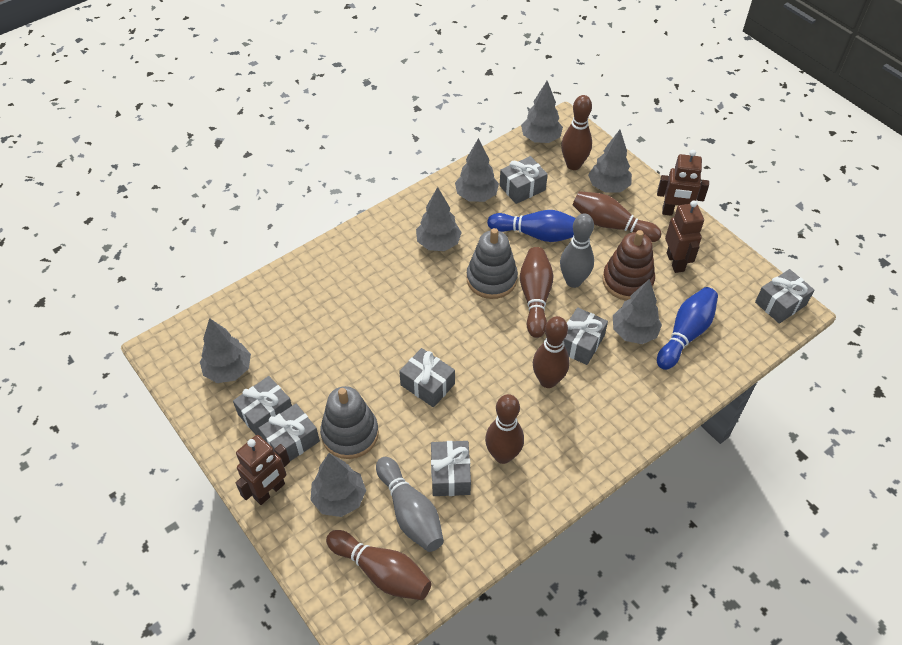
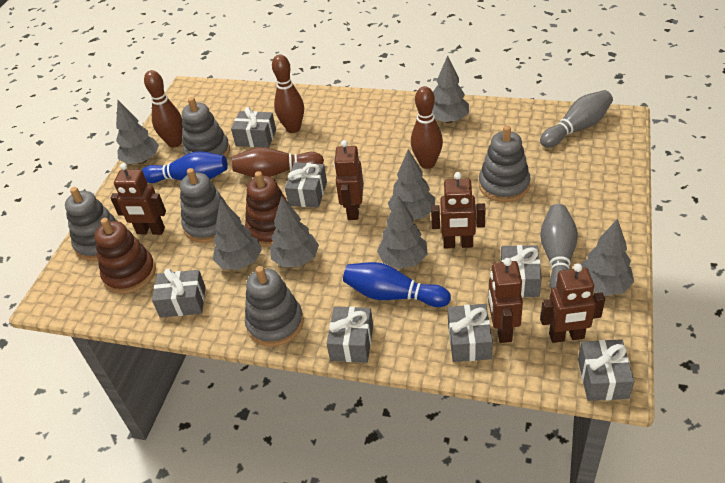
brown bowling pin: [326,530,432,600] [485,394,524,464] [520,247,553,338] [533,316,569,388] [561,95,592,170] [573,191,661,242] = 6 -> [144,70,183,148] [232,147,324,178] [272,54,304,133] [411,86,443,169] = 4
brown robot: [236,435,290,505] [657,150,709,216] [665,200,704,273] = 3 -> [111,163,166,235] [334,140,364,220] [431,172,486,248] [488,258,523,343] [540,263,605,343] = 5
brown stacking toy: [603,230,655,301] = 1 -> [94,218,156,294] [245,171,290,247] = 2
grey stacking toy: [320,386,379,459] [466,228,518,299] = 2 -> [65,187,117,261] [180,168,230,243] [182,97,230,157] [245,266,304,346] [479,125,531,202] = 5

